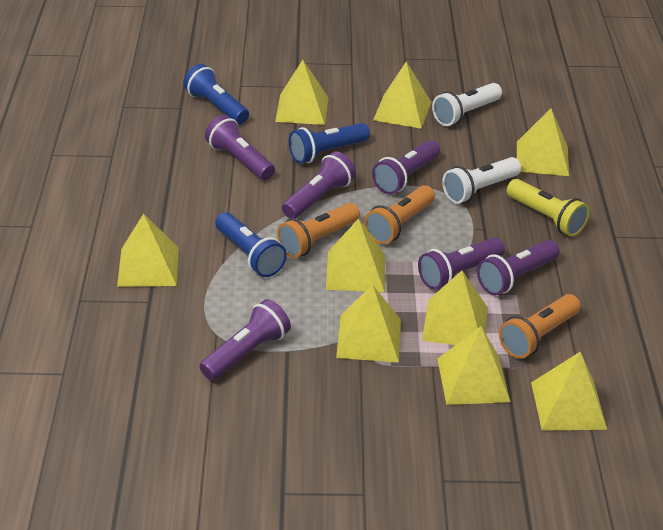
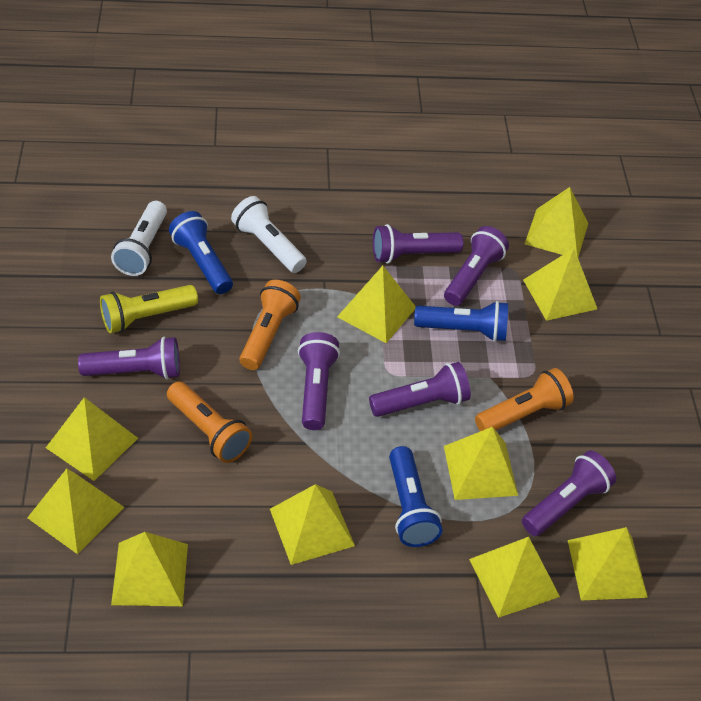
yellow pyramid: [117,213,179,287] [275,60,329,125] [326,218,385,292] [336,284,401,362] [373,62,431,129] [422,271,488,345] [438,326,510,405] [517,108,569,176] [531,352,607,431] = 9 -> [27,469,124,554] [46,397,138,481] [111,532,188,606] [270,484,355,565] [337,266,416,343] [444,427,518,500] [469,537,560,618] [523,248,597,321] [525,187,588,257] [568,527,648,601] = 10

